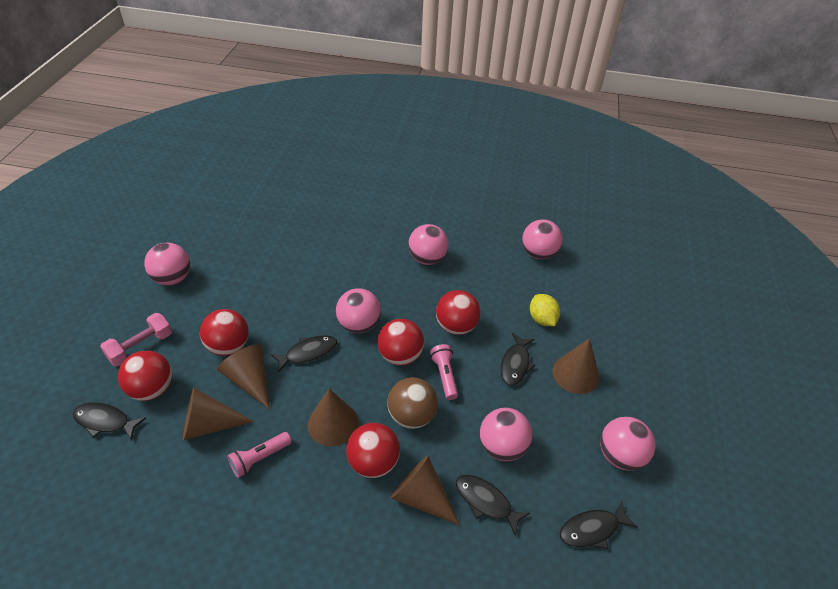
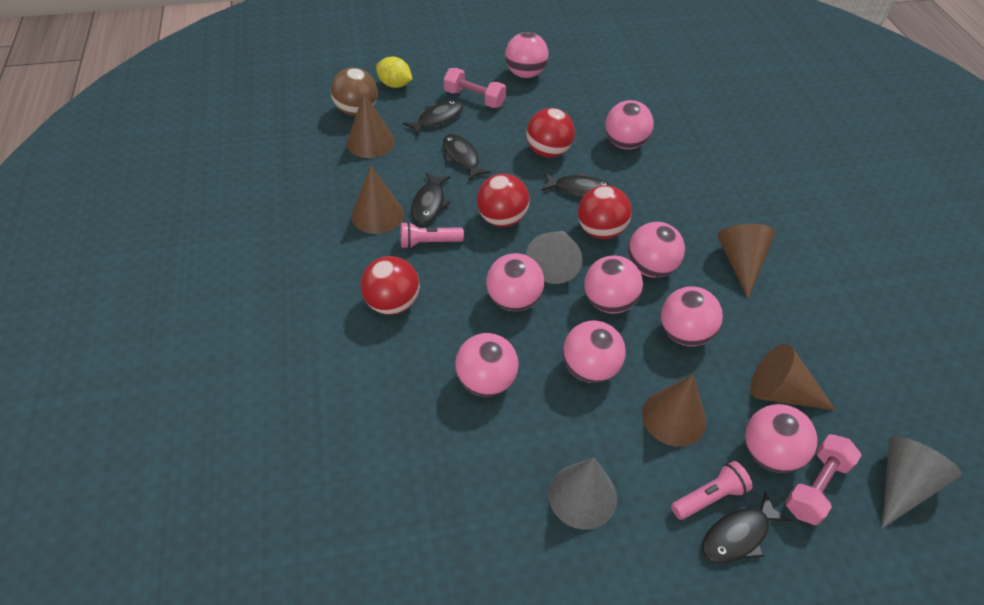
grey cone: none = 0 -> [526,231,582,284] [548,457,617,530] [881,436,962,528] = 3
pink ball: [144,243,190,285] [336,288,381,333] [408,224,449,265] [480,408,532,461] [522,219,563,259] [600,417,656,471] = 6 -> [455,333,519,397] [486,253,544,311] [505,32,549,78] [563,321,626,383] [584,256,643,314] [605,100,654,149] [628,222,685,278] [661,286,723,346] [745,404,817,473] = 9
pink dumbbell: [100,313,172,366] = 1 -> [444,68,506,108] [785,434,861,525] = 2
red ball: [118,351,172,401] [200,309,249,356] [346,423,400,478] [377,319,424,366] [436,290,481,335] = 5 -> [361,256,420,315] [477,174,530,227] [526,108,575,158] [578,185,632,239] = 4

